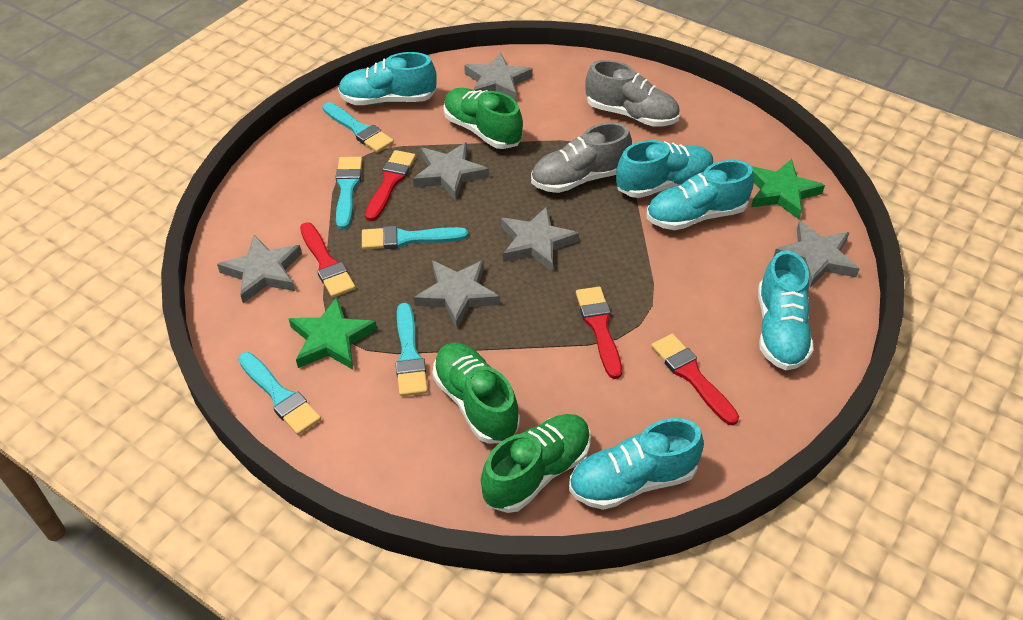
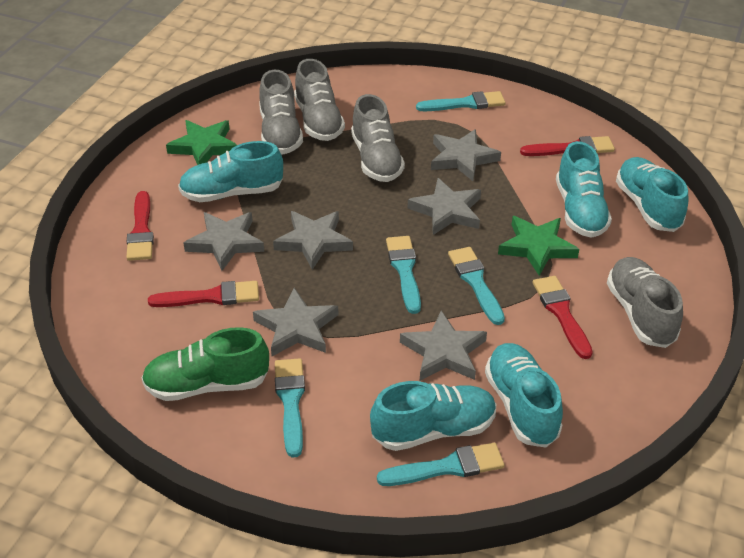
green shoe: [432,343,520,444] [443,88,523,149] [481,414,590,513] = 3 -> [141,327,269,401] = 1
grey shoe: [531,122,632,193] [585,60,680,127] = 2 -> [259,70,303,155] [294,59,345,141] [351,94,405,182] [607,257,683,348] = 4

